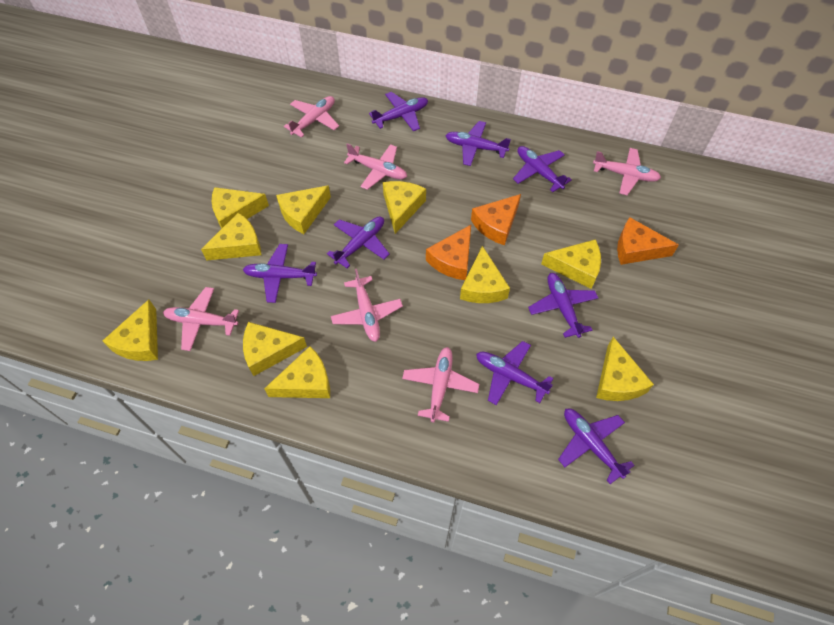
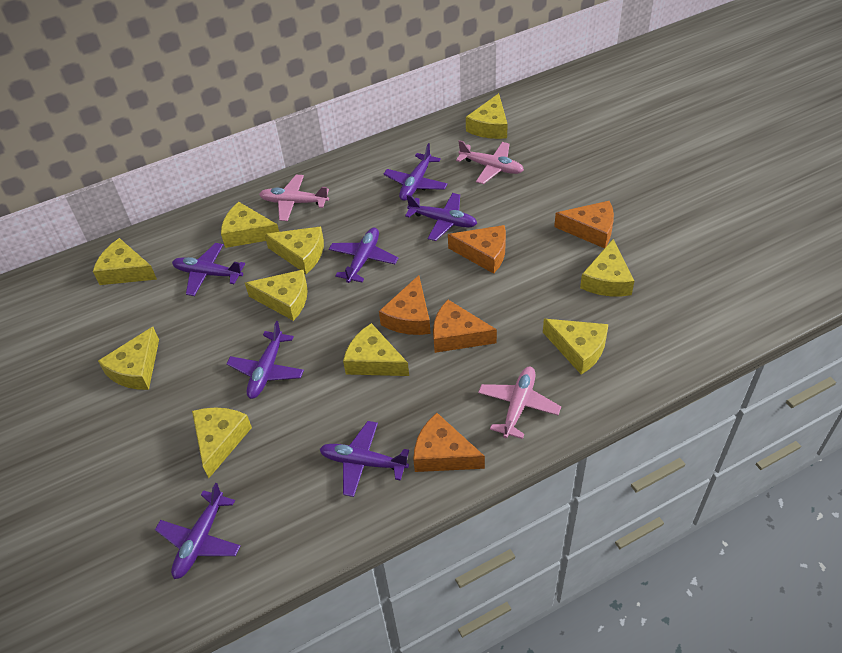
orange cheese: [426,225,471,280] [471,194,521,246] [617,217,679,265] = 3 -> [379,275,431,335] [413,413,485,472] [433,300,497,353] [448,225,506,274] [554,201,614,248] = 5
pink plane: [163,287,239,351] [284,96,339,138] [331,269,403,342] [344,143,407,190] [402,347,479,423] [593,148,661,195] = 6 -> [259,175,329,221] [456,140,524,184] [478,367,561,439] = 3
purple plane: [243,244,317,303] [327,216,390,268] [369,92,428,131] [445,121,511,166] [476,341,553,405] [513,146,572,192] [528,273,598,338] [558,409,635,484] = 8 -> [155,483,241,579] [172,243,245,296] [227,321,304,399] [320,421,409,497] [329,228,398,283] [383,143,448,201] [405,193,477,241] = 7

